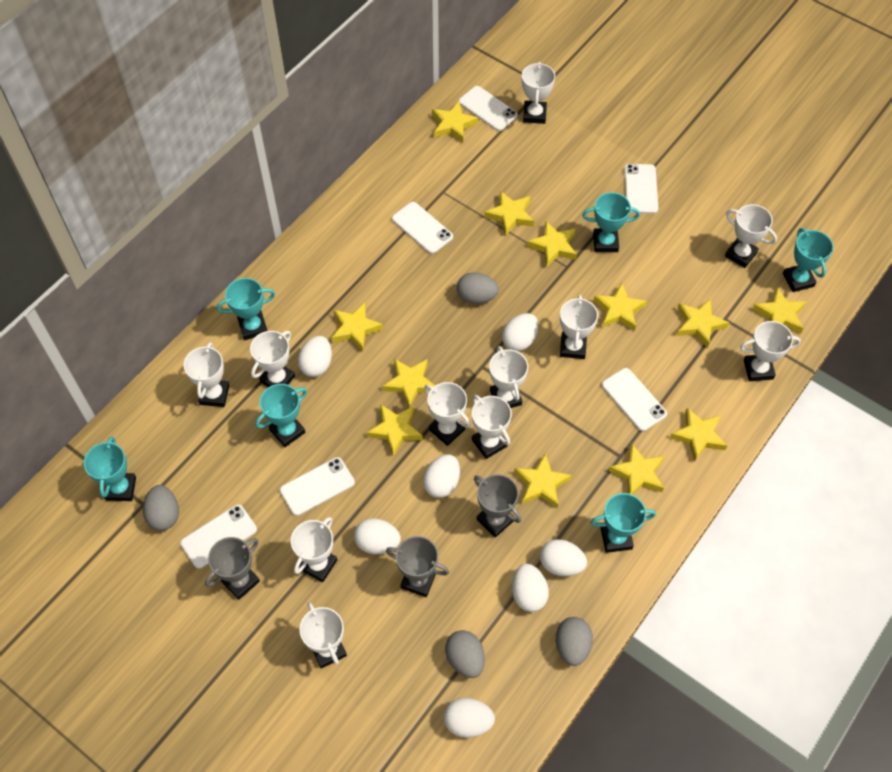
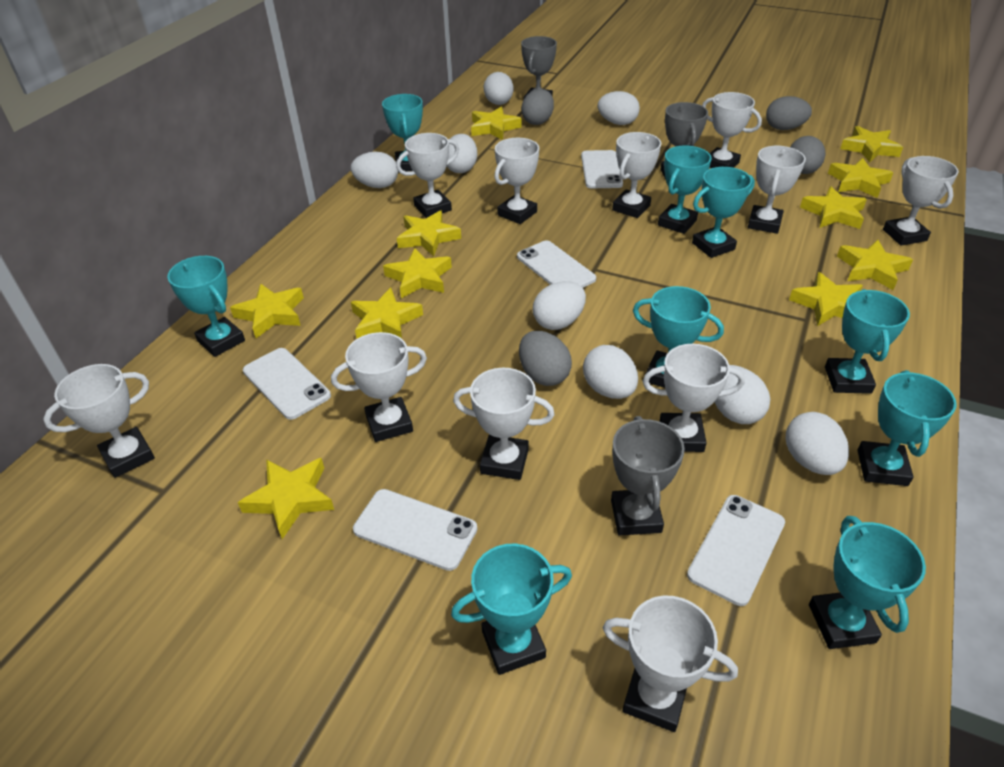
turquoise trophy: [84,436,136,501] [217,278,275,340] [255,384,307,447] [582,192,640,252] [591,493,656,553] [783,228,834,292] = 6 -> [167,256,245,357] [382,94,423,172] [451,544,572,675] [633,286,724,388] [658,145,712,234] [692,167,755,258] [809,516,926,649] [825,289,910,394] [857,370,957,486] = 9
white egg: [298,336,332,377] [354,518,401,554] [423,454,460,498] [444,698,495,738] [502,313,538,351] [512,564,549,612] [540,539,587,576] = 7 -> [351,151,398,188] [447,134,477,173] [484,72,514,105] [533,281,586,330] [583,345,638,399] [598,91,640,125] [714,365,770,424] [786,412,849,475] = 8
white phone: [180,504,257,569] [280,457,355,516] [392,202,453,254] [459,86,518,131] [602,368,667,431] [624,164,658,214] = 6 -> [243,348,331,420] [353,489,477,571] [517,240,596,288] [581,150,623,188] [687,495,785,606] = 5
yellow star: [331,302,383,351] [367,404,423,457] [382,359,435,408] [432,101,479,143] [484,191,534,236] [514,454,572,508] [527,221,577,268] [594,283,647,331] [609,444,665,495] [670,408,727,462] [676,299,729,348] [753,287,807,333] = 12 -> [230,284,304,338] [238,458,334,539] [351,287,423,339] [383,248,452,298] [397,211,461,256] [471,107,522,140] [789,272,863,326] [800,187,867,229] [828,158,893,198] [837,240,913,290] [840,126,903,163] = 11

